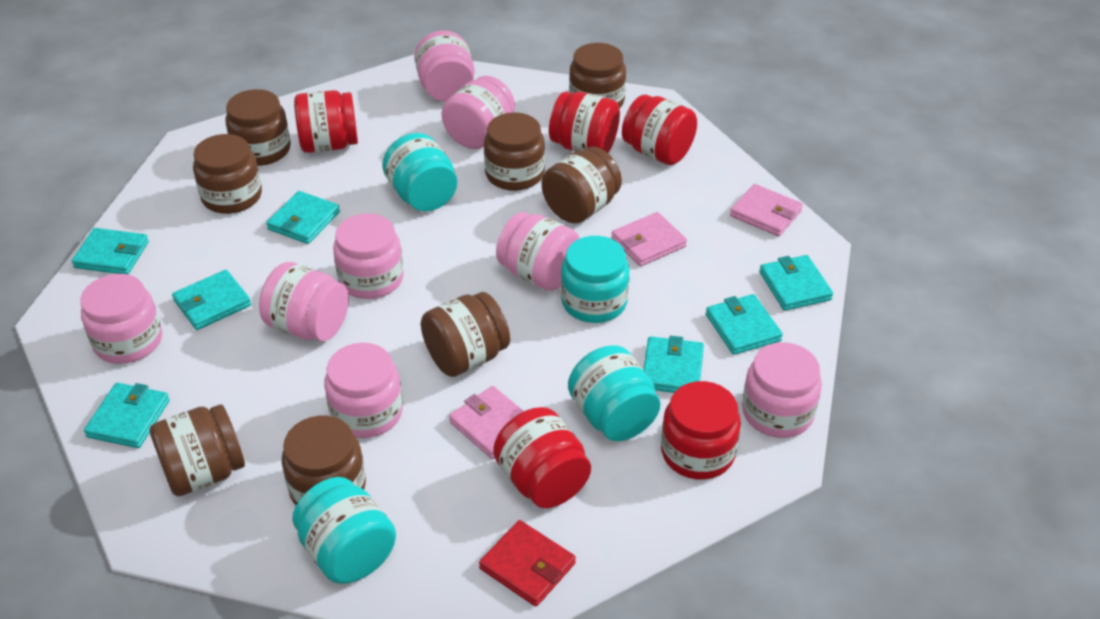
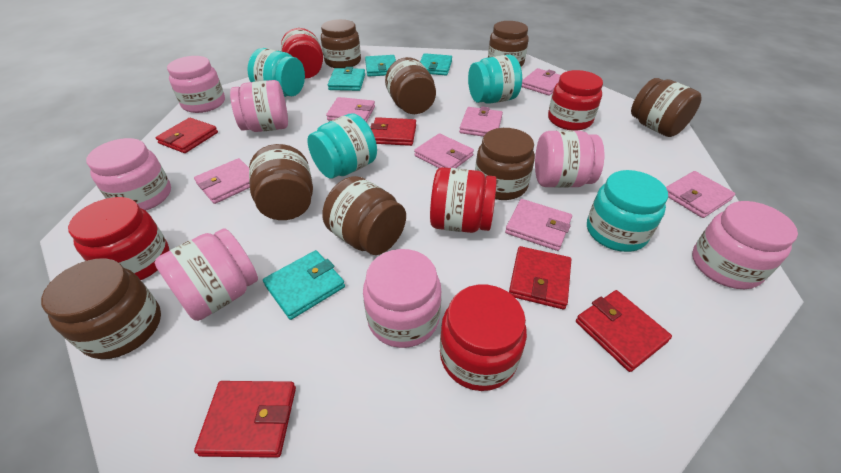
pink jar: [80,274,162,364] [259,262,349,341] [325,343,403,438] [333,213,404,299] [415,30,475,102] [442,76,515,149] [496,212,580,291] [742,342,822,438] = 8 -> [86,138,171,211] [155,228,258,321] [167,56,225,113] [230,80,288,132] [363,249,441,348] [535,130,604,188] [692,201,798,289] = 7
pink wallet: [449,386,524,459] [612,212,687,266] [730,184,803,237] = 3 -> [194,158,250,204] [326,97,375,122] [414,133,474,168] [459,106,503,137] [505,199,572,251] [522,68,561,96] [666,171,735,218] = 7
red wallet: [479,520,576,607] = 1 -> [156,118,218,153] [194,381,296,458] [370,117,416,146] [509,246,571,309] [576,290,672,372] = 5
turquoise wallet: [72,228,149,274] [84,383,170,448] [172,270,251,330] [266,191,340,244] [643,336,704,393] [706,294,783,355] [760,255,833,311] = 7 -> [263,250,345,320] [328,67,365,91] [365,55,396,77] [420,53,452,75] = 4

